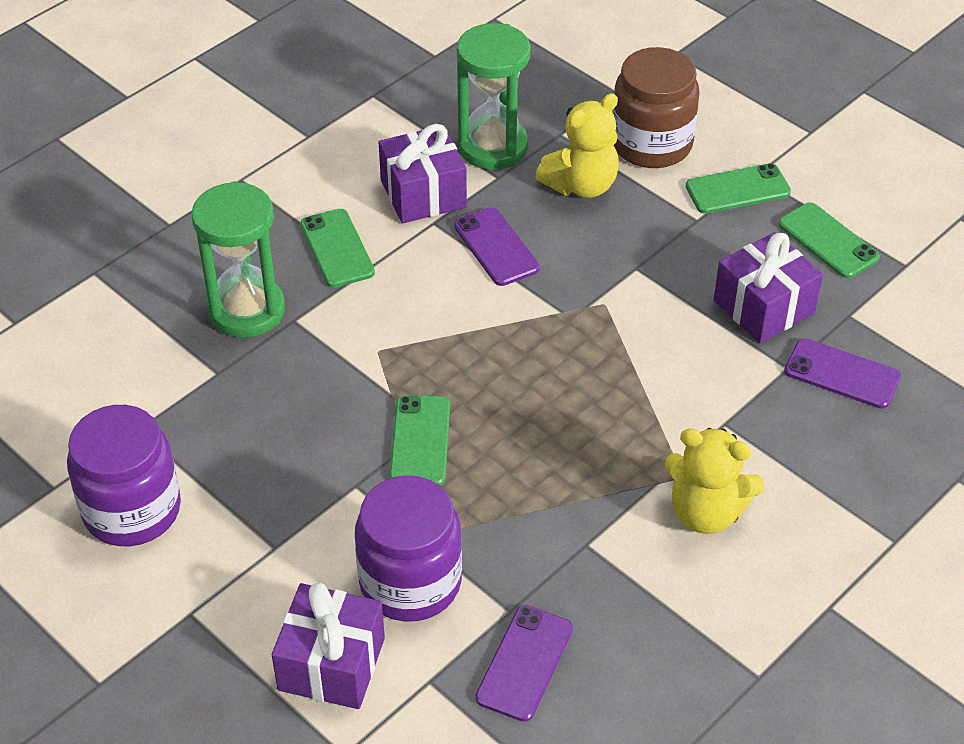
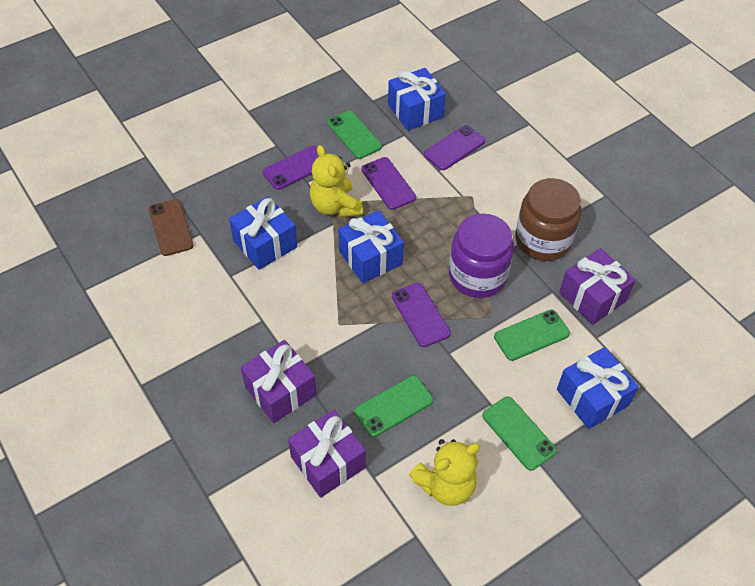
blue gift: none = 0 -> [229,196,298,270] [338,210,404,283] [388,68,446,131] [557,347,639,429] = 4
brown phone: none = 0 -> [149,199,194,256] = 1
green hourglass: [191,181,285,338] [457,23,530,170] = 2 -> none = 0
purple jar: [67,405,181,546] [355,475,462,622] = 2 -> [449,213,514,298] = 1
purple phone: [454,207,540,286] [475,605,573,722] [784,338,901,409] = 3 -> [263,146,319,190] [361,157,416,210] [392,283,451,347] [424,125,485,170] = 4

